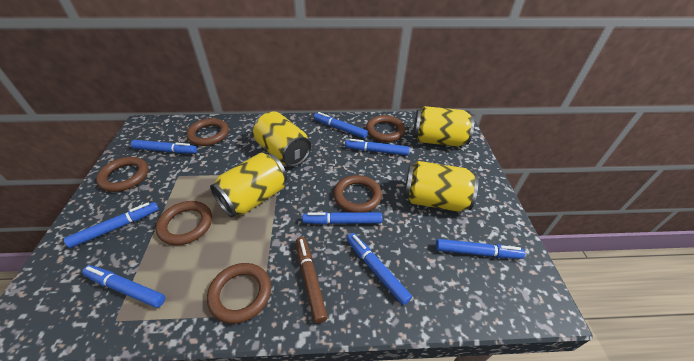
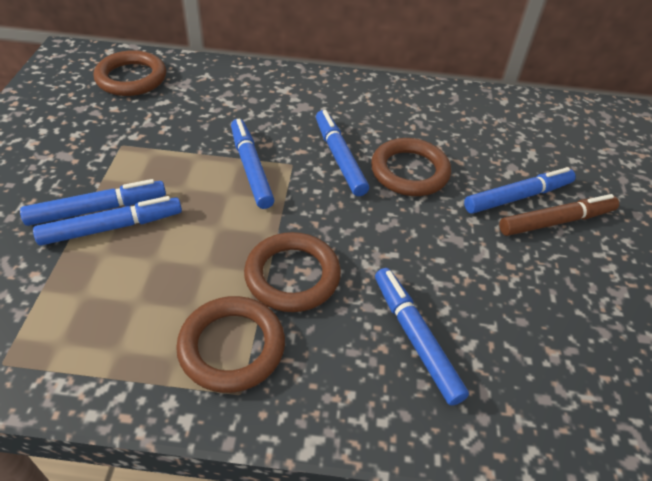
blue marker: [64,202,159,248] [82,265,165,308] [131,140,197,154] [302,212,382,225] [314,112,368,138] [345,139,410,155] [347,233,412,305] [436,239,525,259] = 8 -> [20,179,166,226] [33,196,182,246] [231,119,274,209] [316,110,369,196] [375,268,469,406] [464,167,576,214] = 6
brown ring: [96,157,149,192] [156,201,212,246] [186,118,229,146] [207,263,271,324] [334,175,382,212] [366,115,405,142] = 6 -> [93,50,166,96] [176,296,285,393] [244,232,341,312] [371,138,451,196] = 4
yellow can: [210,153,287,218] [253,111,311,167] [404,161,478,212] [413,106,474,147] = 4 -> none = 0

